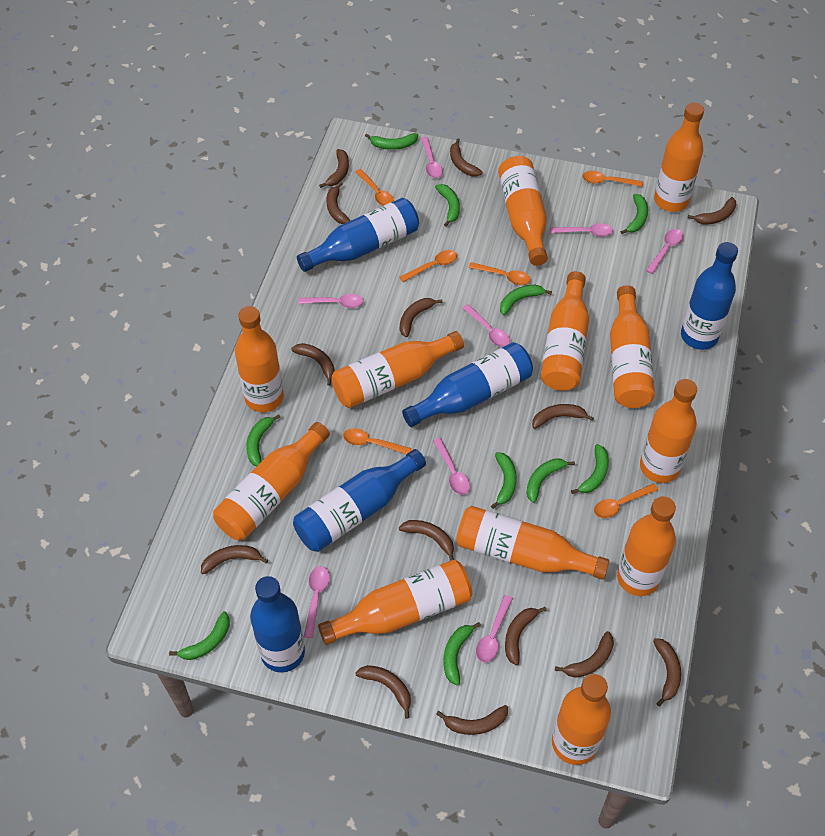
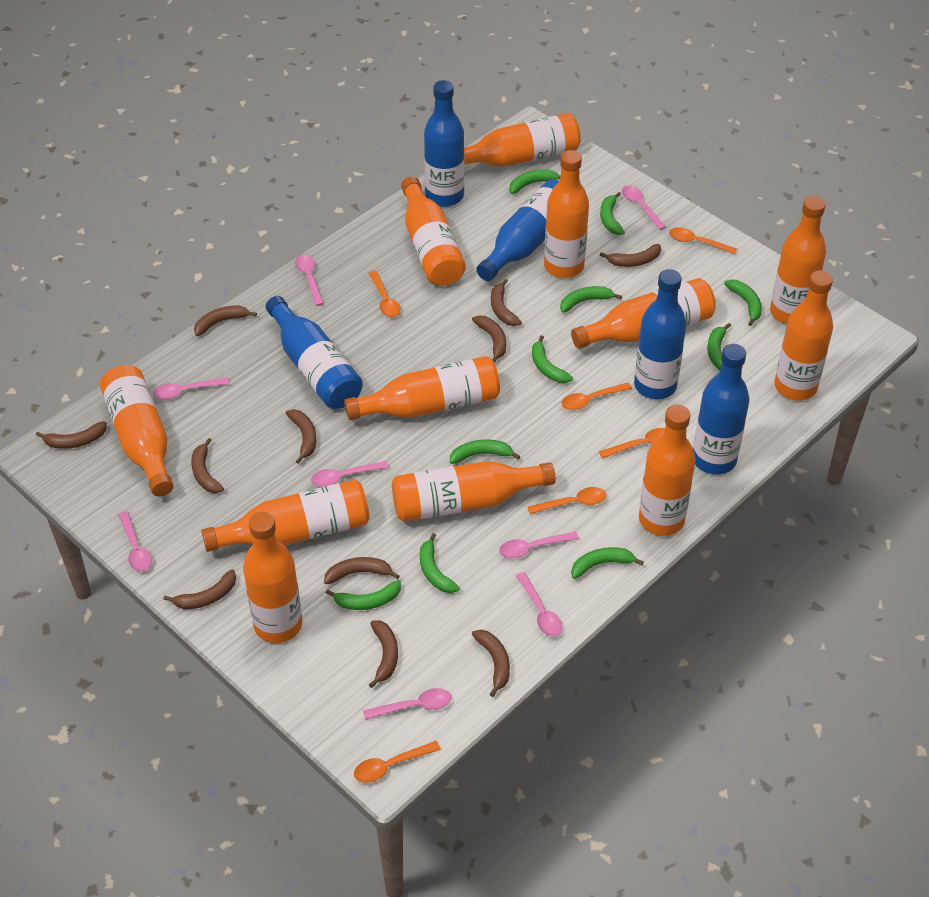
brown banana: [201,545,268,574] [291,343,335,386] [319,149,349,188] [327,182,350,224] [355,665,411,719] [399,520,454,561] [400,298,443,337] [436,705,508,735] [450,138,483,176] [505,607,546,665] [532,404,594,429] [555,631,614,678] [653,638,681,706] [688,197,736,225] = 14 -> [36,421,107,449] [163,569,236,609] [191,438,224,493] [194,305,257,336] [286,409,316,464] [324,557,399,584] [369,620,398,688] [472,315,506,363] [472,630,510,697] [491,279,522,326] [600,244,661,267] = 11

